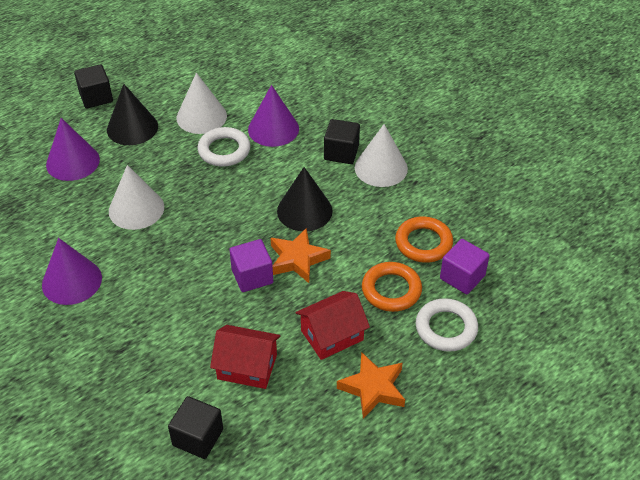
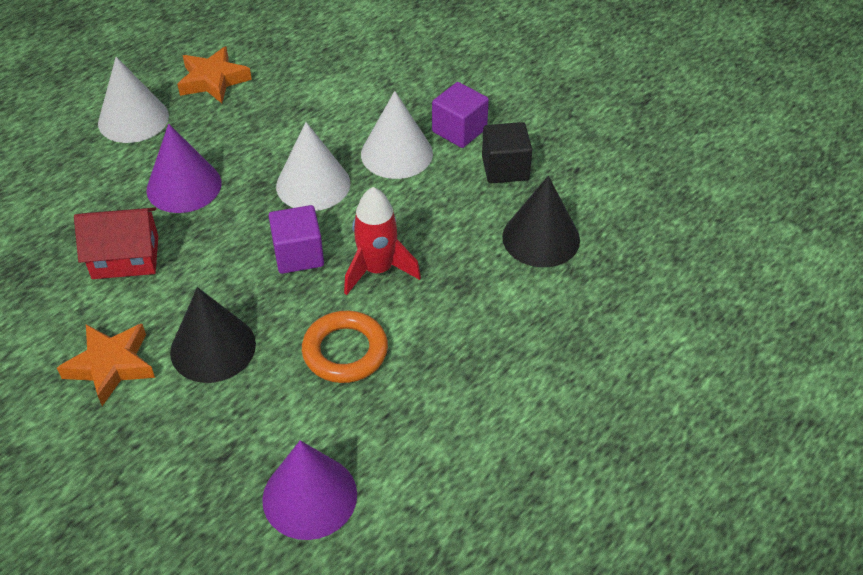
black cube: [74,64,113,109] [168,396,223,459] [324,119,360,164] = 3 -> [482,122,532,183] = 1
orange ring: [362,262,422,312] [395,216,453,263] = 2 -> [302,311,388,383] = 1
purple cone: [42,238,102,305] [46,118,100,181] [248,85,299,147] = 3 -> [146,124,221,213] [262,440,357,540] = 2
red house: [210,325,280,389] [296,291,370,360] = 2 -> [74,208,158,279] = 1
red rocket: none = 0 -> [344,187,421,295] = 1
white ring: [197,127,250,167] [416,298,478,352] = 2 -> none = 0

